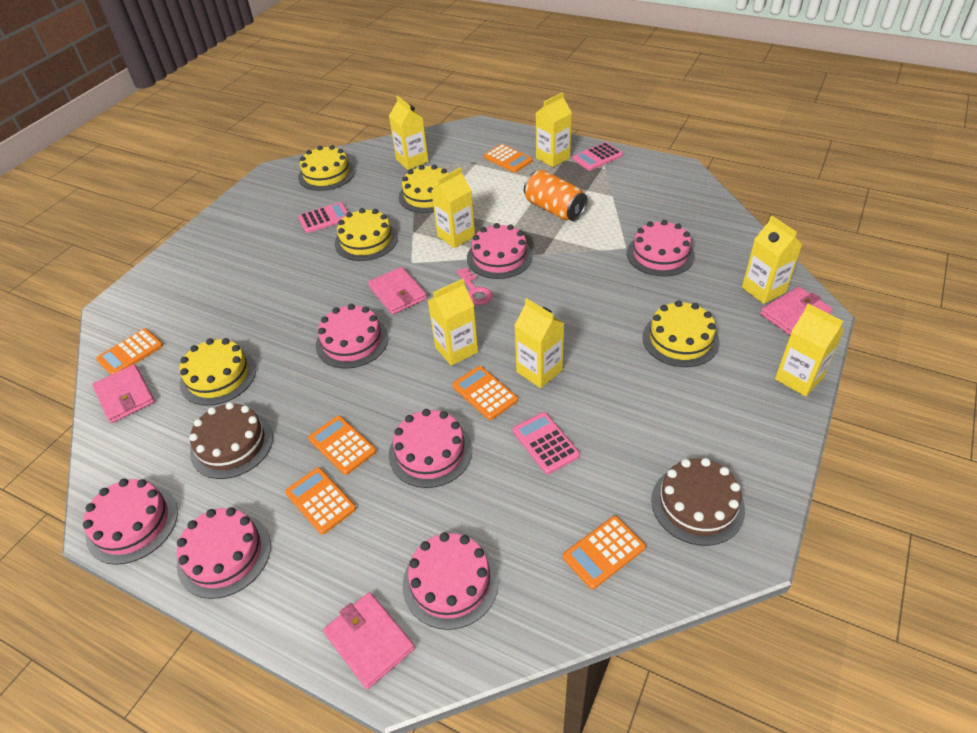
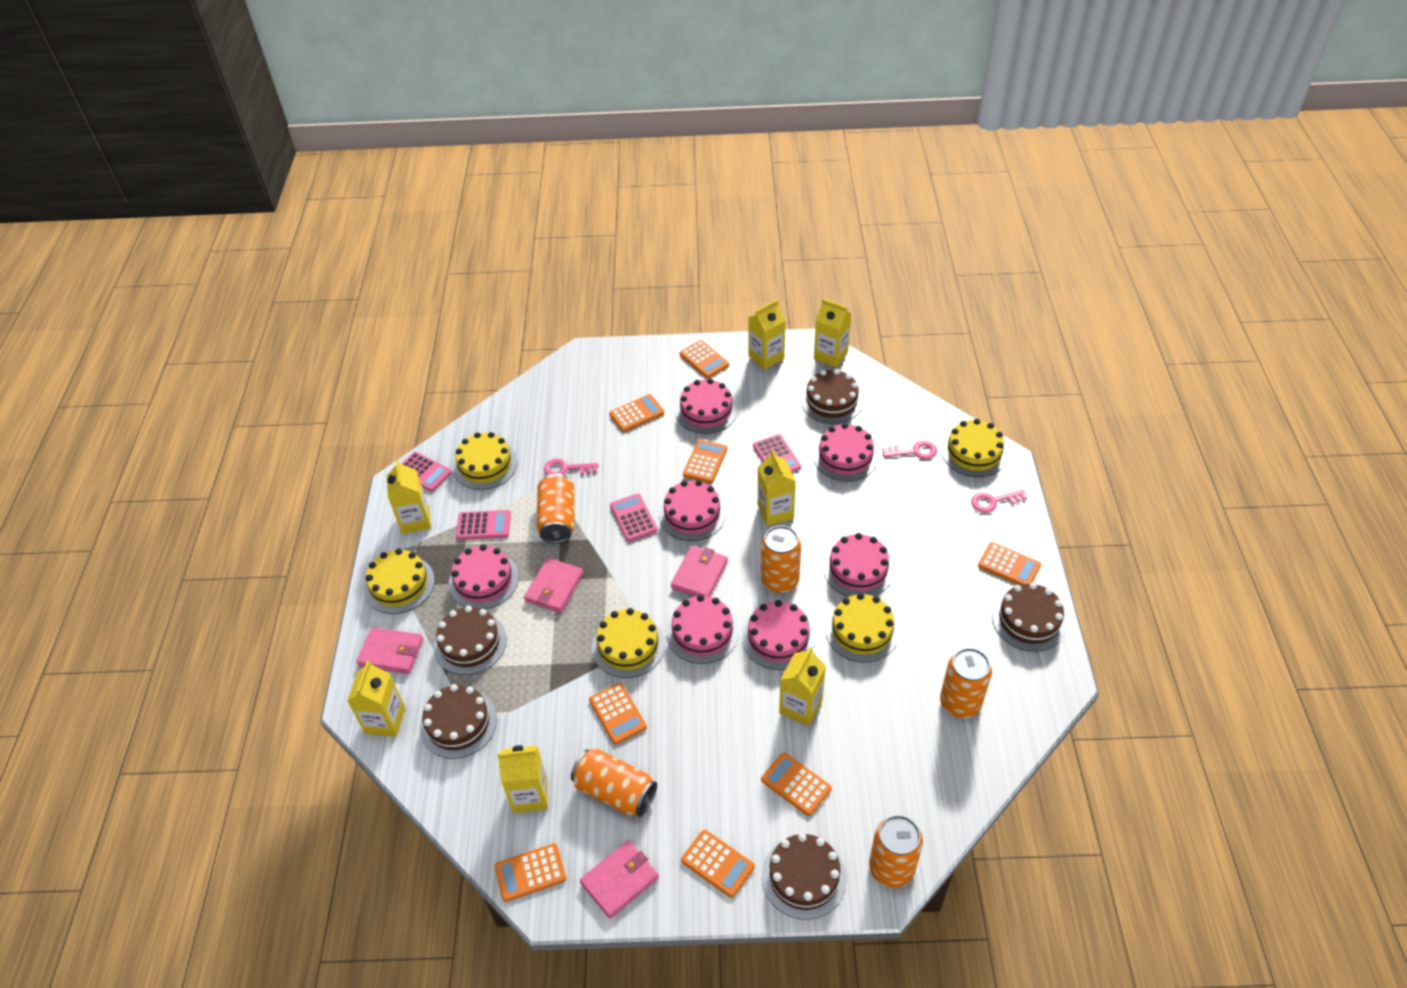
brown cake: [189,402,273,479] [651,458,745,546] = 2 -> [420,684,497,759] [434,606,507,675] [762,833,847,920] [801,369,863,424] [992,583,1067,652] = 5
orange calculator: [96,328,163,375] [285,467,356,535] [308,416,377,475] [452,366,518,420] [484,144,533,172] [563,516,646,589] = 6 -> [495,843,566,902] [589,683,647,744] [609,394,664,432] [680,340,729,378] [681,830,755,898] [683,440,727,483] [761,752,832,816] [978,542,1041,585] = 8
orange can: [524,170,588,221] = 1 -> [537,473,574,543] [571,748,657,817] [761,526,801,593] [869,815,923,888] [940,648,992,718] = 5
pink calculator: [298,202,348,233] [513,412,580,474] [573,142,623,171] = 3 -> [402,452,452,492] [456,510,511,540] [610,494,657,542] [753,434,801,473] = 4
pink key: [457,268,492,305] = 1 -> [544,459,599,475] [882,441,937,459] [971,489,1027,513] = 3

